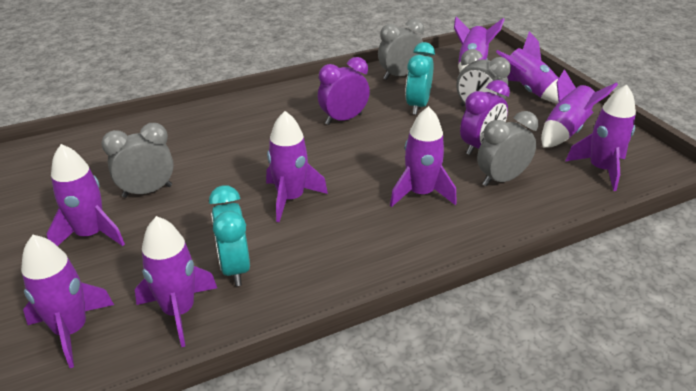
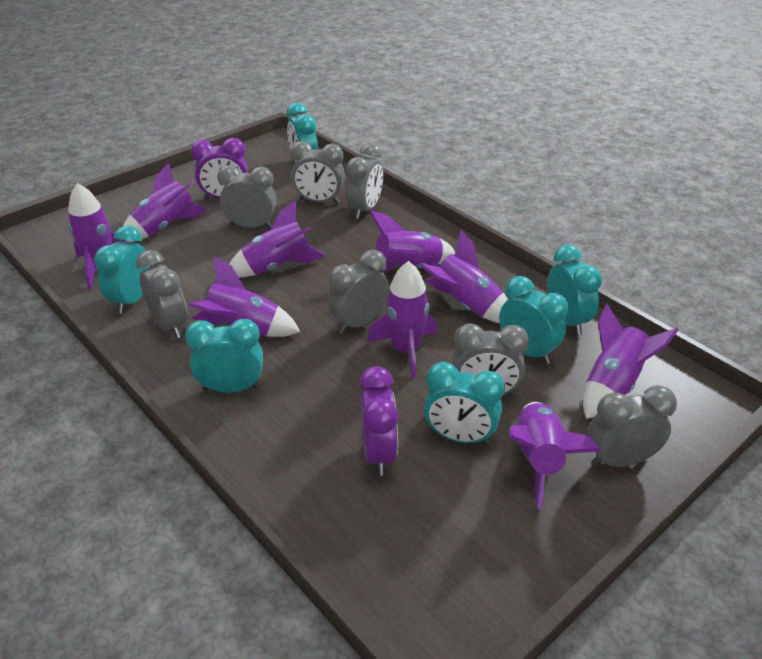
grey clock: [101,123,174,198] [378,19,424,80] [456,49,511,106] [477,111,538,186] = 4 -> [136,250,187,338] [217,165,277,228] [291,141,345,204] [328,250,389,334] [346,143,383,219] [452,323,529,396] [588,385,677,467] = 7
turquoise clock: [209,185,250,286] [405,42,435,115] = 2 -> [94,225,150,314] [185,319,263,393] [287,103,318,161] [424,362,505,444] [499,276,568,364] [547,245,602,335] = 6

